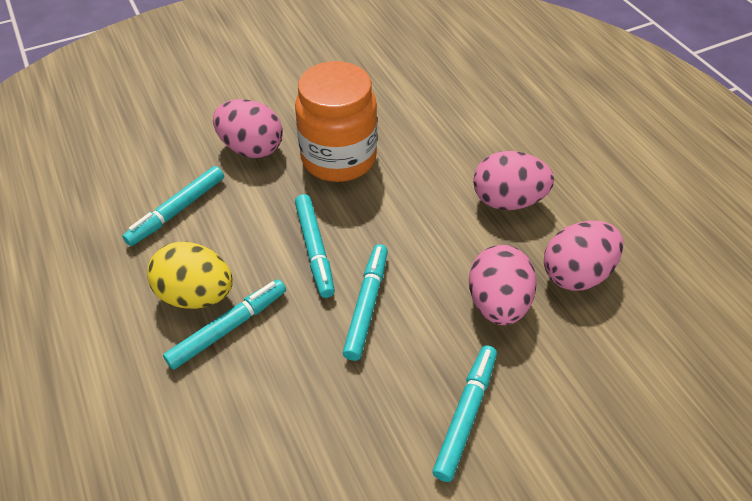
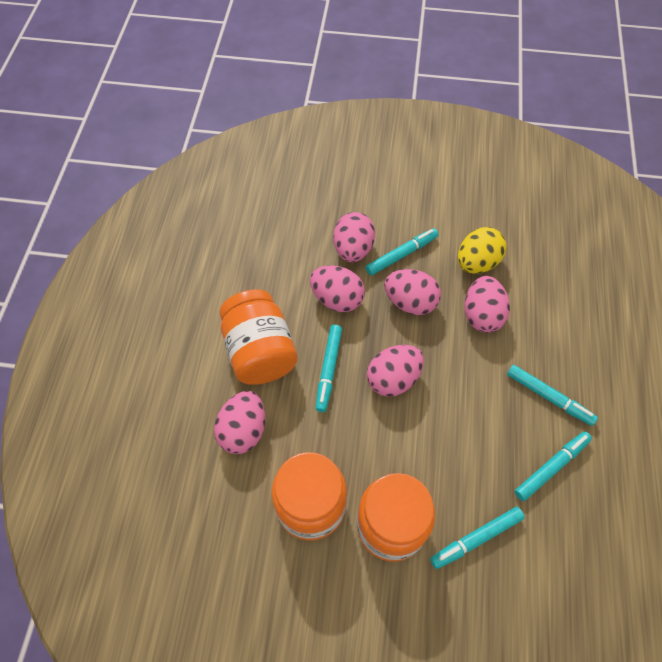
orange jar: [295,61,377,182] = 1 -> [219,289,298,385] [272,452,347,541] [357,473,435,562] = 3
pink egg: [213,99,283,158] [469,245,537,325] [473,151,554,210] [544,221,623,291] = 4 -> [214,391,265,454] [310,265,365,312] [334,212,375,262] [367,345,424,397] [384,269,441,315] [464,276,510,333] = 6

